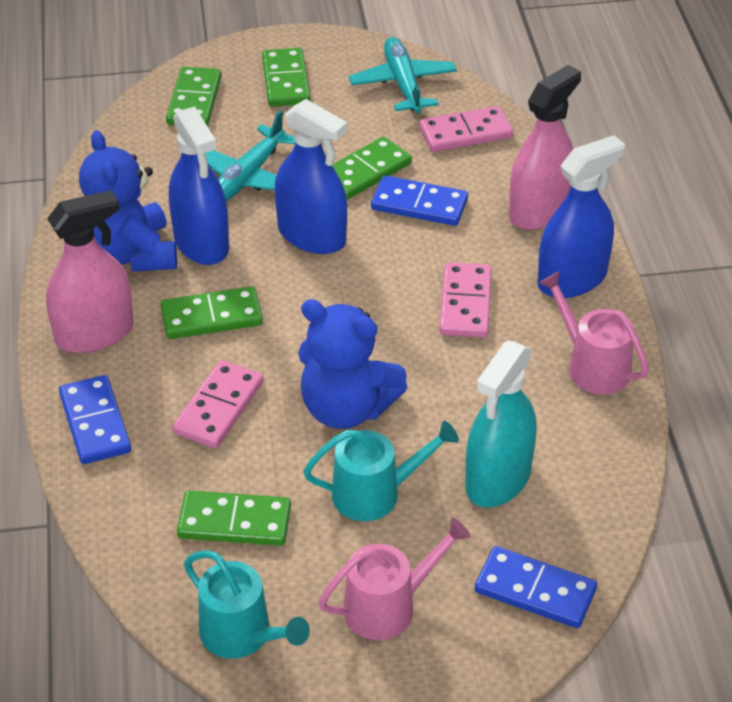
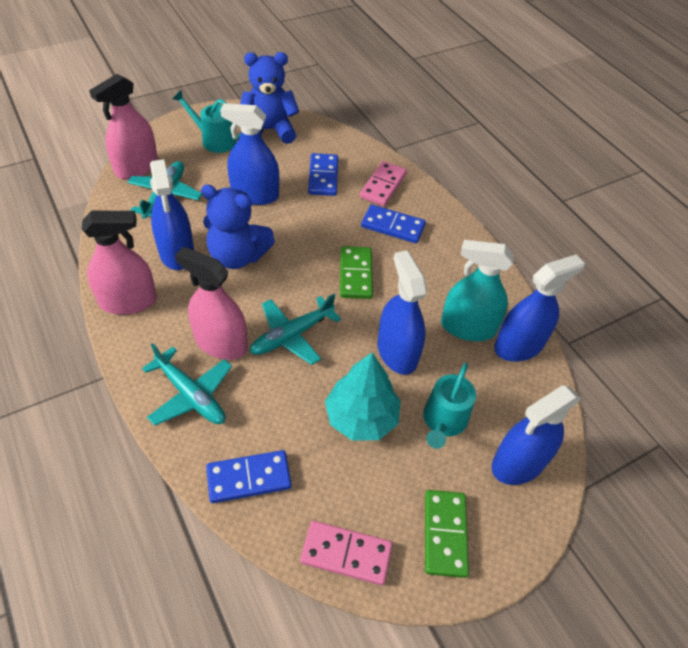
blue spray bottle: [169,106,229,265] [275,99,347,254] [537,135,625,298] = 3 -> [150,159,194,270] [220,103,279,205] [378,250,427,375] [492,386,581,485] [494,255,585,362] = 5
green domino: [161,286,263,339] [166,67,222,126] [177,490,291,546] [262,48,310,107] [332,136,412,200] = 5 -> [340,246,373,299] [425,490,469,578] = 2
pink domino: [172,360,263,448] [419,106,513,152] [439,262,492,338] = 3 -> [300,521,393,585] [360,161,407,206] = 2
pink spray bottle: [46,190,134,353] [509,65,581,230] = 2 -> [82,211,157,315] [89,74,158,179] [175,247,248,360] = 3
pink watering can: [318,518,471,640] [539,272,649,395] = 2 -> none = 0
turquoise plane: [206,110,296,201] [349,37,457,113] = 2 -> [127,161,202,219] [142,343,232,426] [250,294,341,365] = 3
turquoise tree: none = 0 -> [325,353,401,441] = 1

